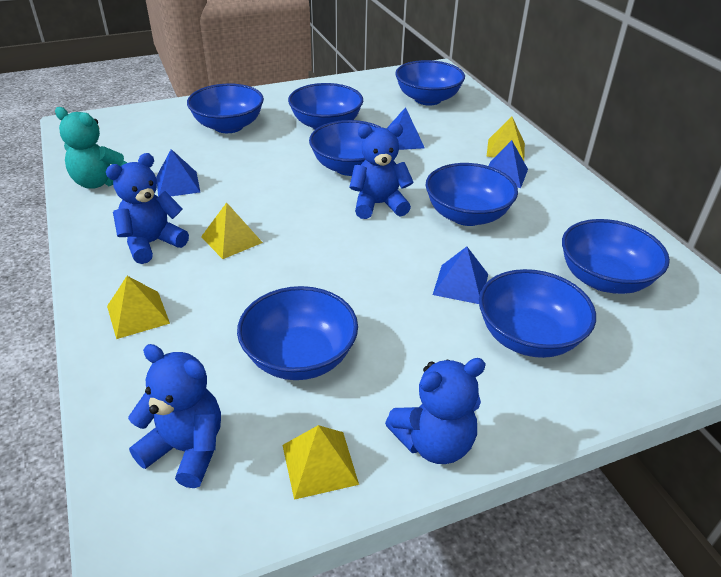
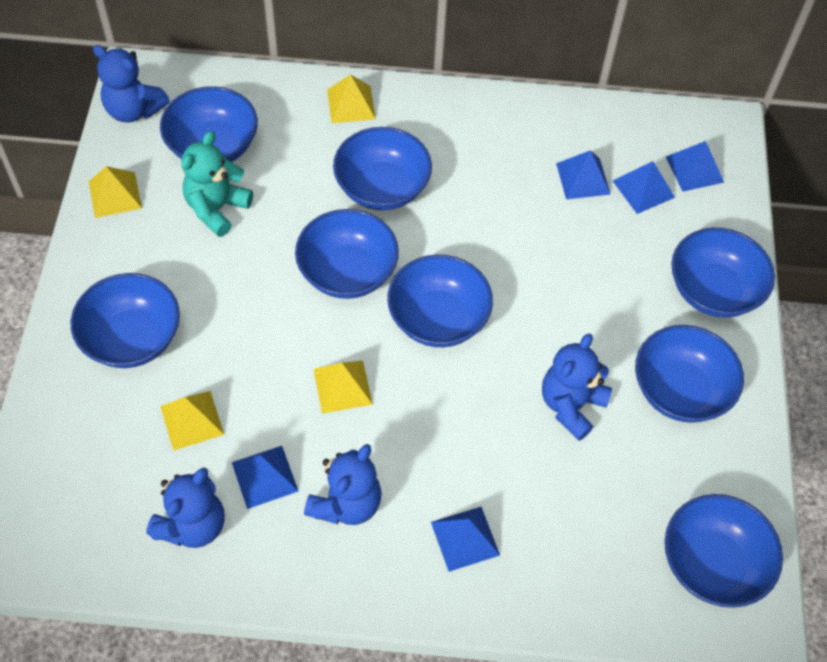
blue pyramid: [156,149,200,196] [386,107,425,150] [433,247,488,304] [489,140,528,188] = 4 -> [232,446,298,509] [431,507,500,572] [556,150,611,199] [613,161,675,214] [666,141,724,192] = 5

